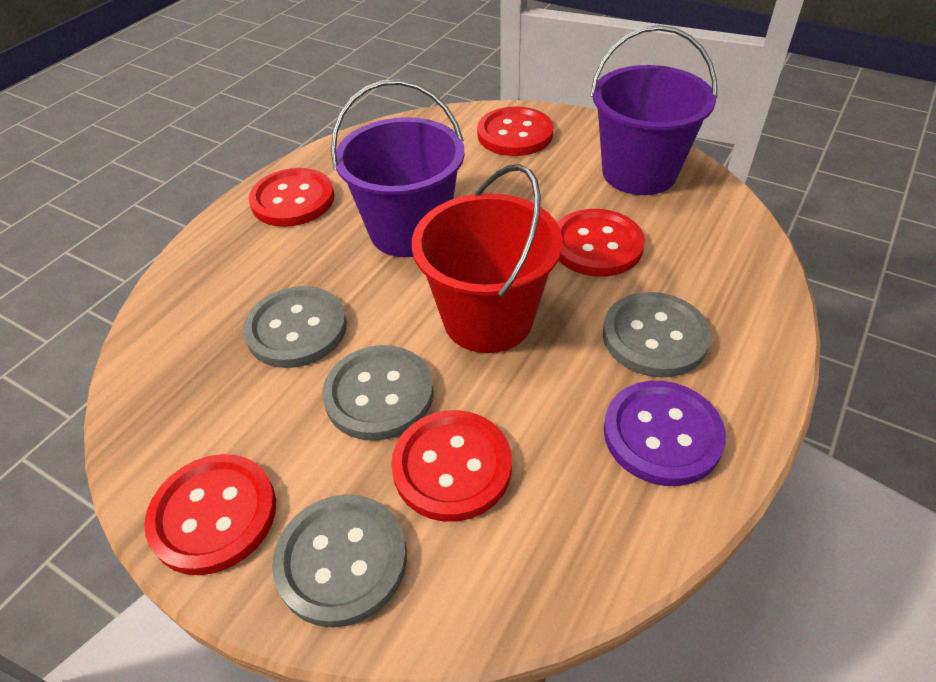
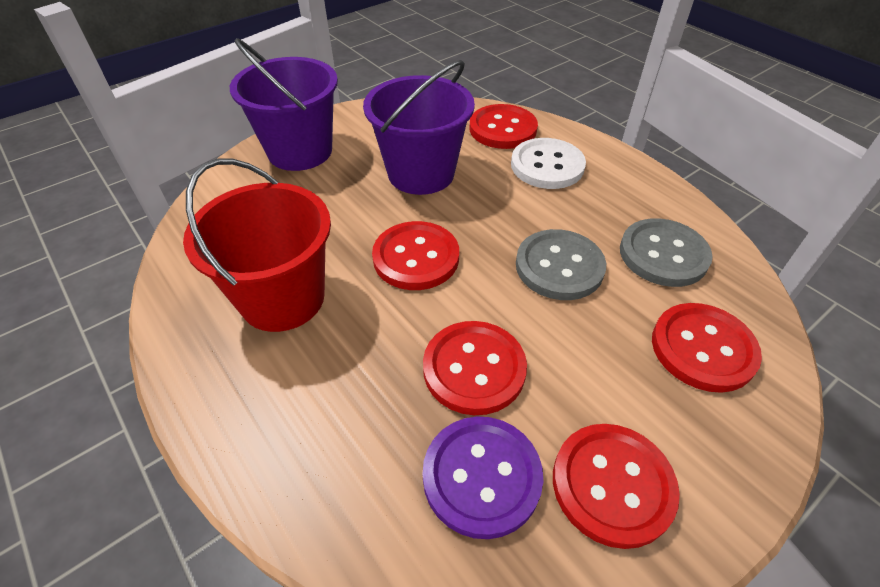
grey button: [243,286,347,368] [272,494,407,628] [322,345,434,441] [603,292,711,377] = 4 -> [516,229,606,300] [620,218,713,287] = 2
white button: none = 0 -> [511,138,586,189] = 1

